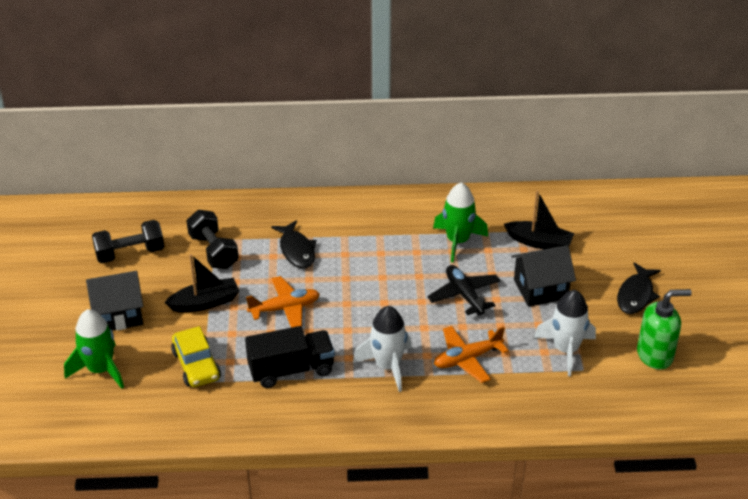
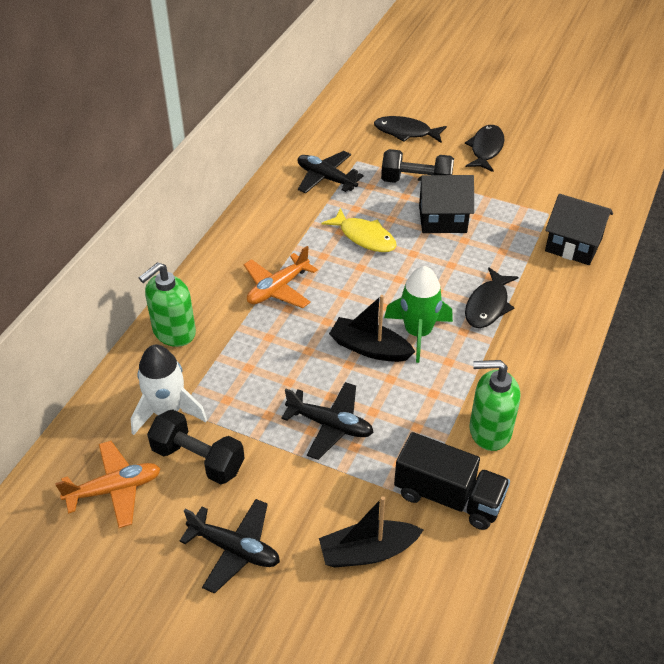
black fish: [271,220,317,268] [617,262,661,314] = 2 -> [374,116,447,143] [465,125,505,172] [465,267,519,328] = 3
black plane: [427,265,501,316] = 1 -> [180,499,280,594] [281,382,374,460] [298,151,364,194] = 3
green rocket: [64,309,124,389] [433,182,488,262] = 2 -> [384,266,453,363] = 1
green soap dispenser: [637,289,692,370] = 1 -> [139,262,196,347] [469,360,520,451] = 2
white rocket: [353,306,412,392] [534,290,596,376] = 2 -> [131,345,207,435] = 1
yellow car: [171,326,221,387] = 1 -> none = 0
yellow fish: none = 0 -> [322,208,397,252] = 1

